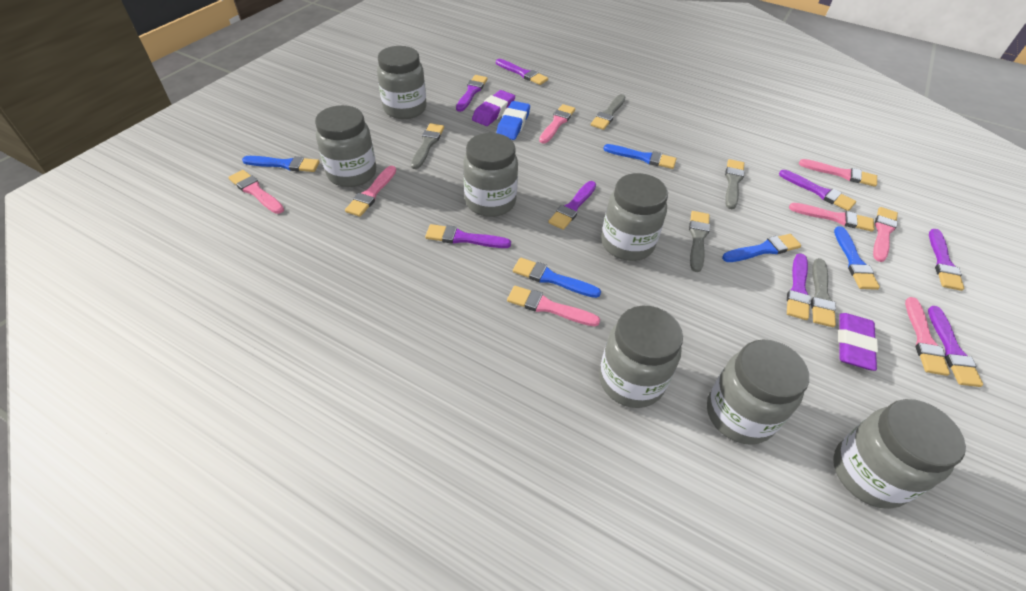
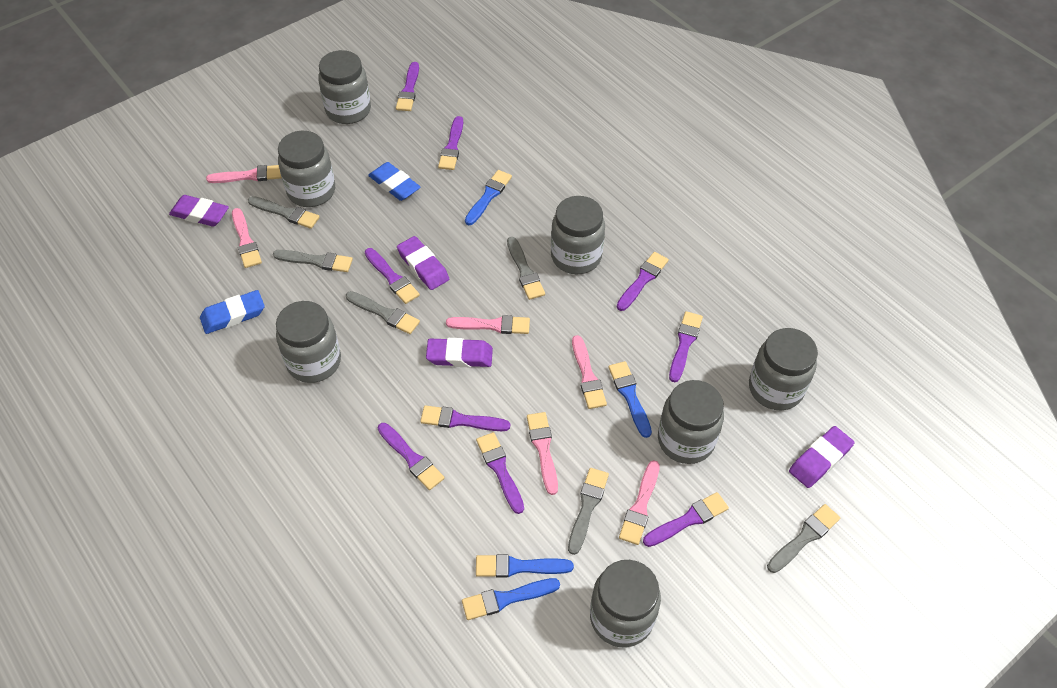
blue brush: [242,156,320,172] [513,258,601,298] [603,144,676,169] [722,234,801,262] [834,226,880,290] = 5 -> [462,578,560,620] [465,170,512,225] [476,554,574,577] [608,361,652,438] = 4
blue eraser: [496,101,530,140] = 1 -> [200,290,265,334] [368,162,420,201] = 2
grey brush: [411,123,444,169] [591,94,625,130] [689,211,710,272] [725,159,745,209] [811,258,836,327] = 5 -> [248,196,320,229] [273,250,353,272] [346,291,420,334] [507,237,545,300] [568,468,609,555] [767,504,840,573] = 6
pink brush: [228,170,284,214] [345,166,396,217] [507,286,600,326] [539,104,575,144] [789,203,875,232] [799,159,877,187] [873,207,898,262] [905,297,950,376] = 8 -> [206,165,282,183] [232,208,262,268] [446,315,530,334] [527,412,558,495] [572,335,607,409] [619,460,660,545] = 6
purple brush: [425,224,511,248] [456,75,488,112] [496,59,548,85] [548,181,596,230] [779,170,856,211] [787,253,811,320] [928,306,983,387] [929,229,964,291] = 8 -> [365,248,420,304] [378,423,444,490] [396,62,419,111] [420,405,510,431] [438,116,463,170] [476,432,524,514] [617,252,669,311] [643,492,729,547] [669,311,703,382] = 9
purple eraser: [472,90,515,126] [838,313,878,371] = 2 -> [169,195,229,227] [397,236,449,290] [426,338,493,367] [789,426,854,488] = 4

